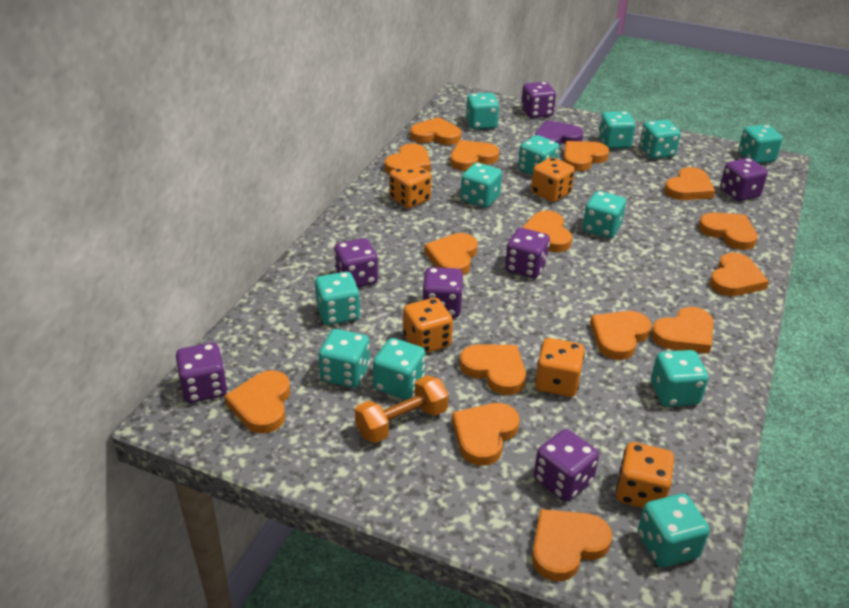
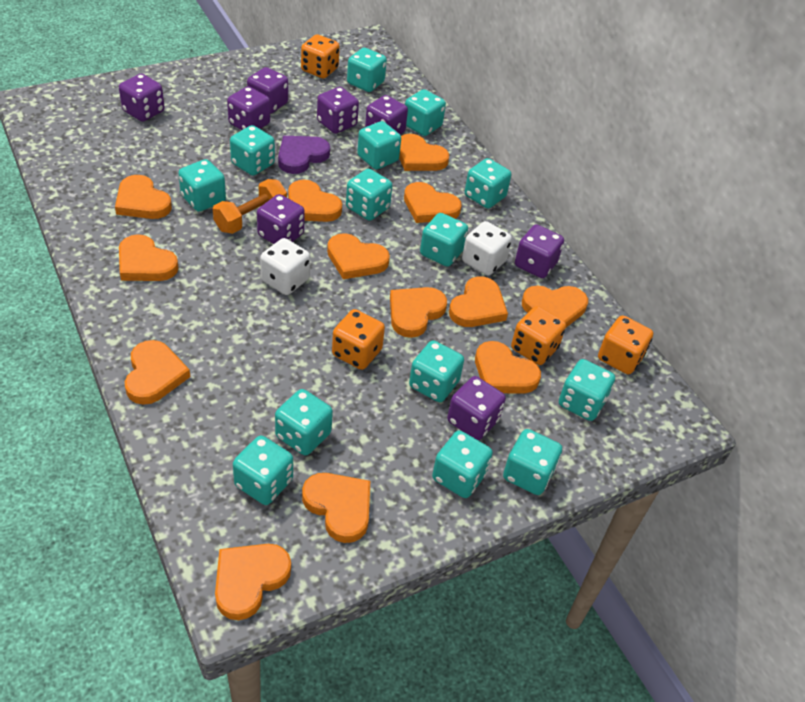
orange dice: [389,163,431,208] [403,298,453,353] [531,157,575,202] [535,338,585,397] [616,442,674,508] = 5 -> [301,34,340,79] [332,309,385,370] [511,306,566,365] [598,315,653,374] = 4
orange heart: [224,370,290,434] [385,143,431,174] [410,117,461,145] [425,233,478,275] [450,140,499,171] [452,403,520,466] [460,344,526,395] [522,211,572,252] [532,509,612,581] [563,141,609,171] [590,311,652,360] [651,307,714,353] [664,167,715,200] [699,212,758,250] [710,253,769,296] = 15 -> [115,175,172,219] [119,234,179,281] [125,340,191,405] [215,544,291,620] [288,180,342,222] [302,473,370,543] [327,233,390,279] [390,287,447,338] [399,134,449,171] [404,182,462,223] [449,276,508,327] [475,341,541,393] [522,286,588,327] = 13
purple dice: [176,343,227,403] [334,238,378,287] [422,267,463,317] [505,228,550,278] [521,82,556,118] [534,429,599,502] [720,158,768,201] = 7 -> [119,74,165,122] [227,86,270,130] [247,67,288,114] [257,194,305,244] [317,87,359,134] [365,95,408,134] [447,376,506,440] [515,224,564,278] = 8
turquoise dice: [315,272,360,325] [319,329,370,388] [373,338,426,399] [461,162,502,208] [466,93,499,129] [518,135,559,176] [583,191,626,238] [598,111,636,149] [638,494,710,567] [640,120,681,159] [651,350,708,407] [738,125,783,164] = 12 -> [178,159,226,212] [230,125,275,176] [233,435,293,505] [275,389,333,455] [346,169,392,221] [347,48,387,92] [357,121,401,170] [405,89,446,136] [409,340,464,402] [420,213,468,267] [432,431,493,498] [465,158,511,209] [503,429,562,495] [559,359,615,421] = 14
white dice: none = 0 -> [260,238,310,295] [462,221,512,276] = 2

